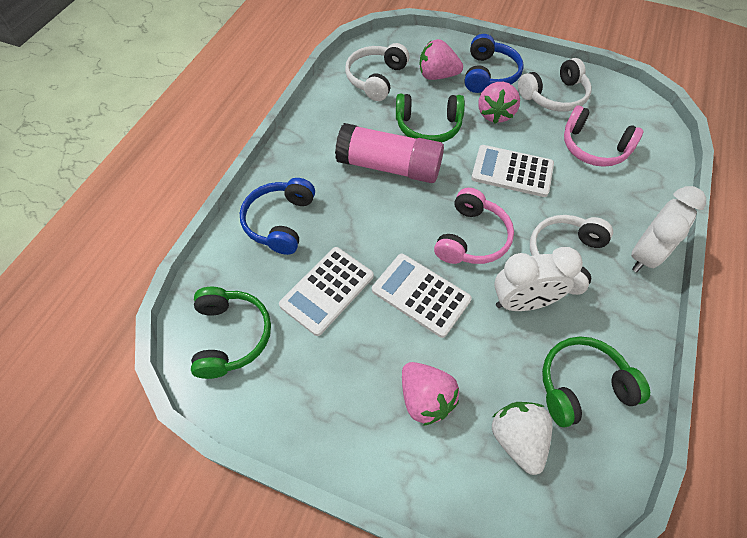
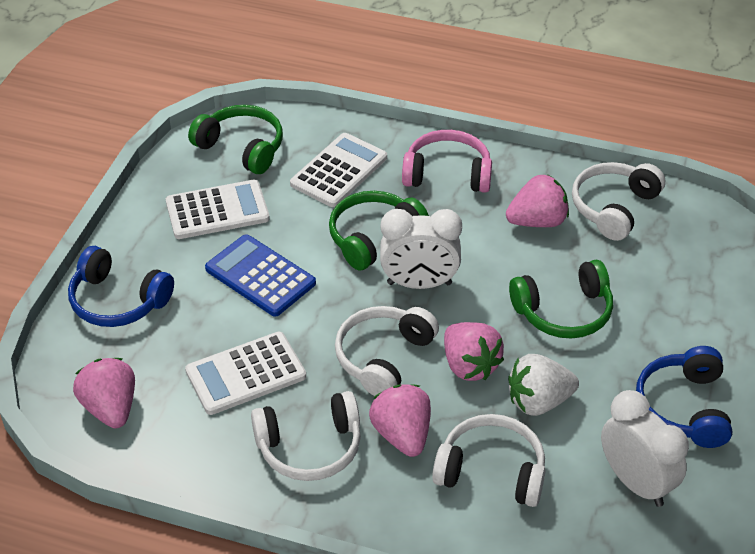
blue calculator: none = 0 -> [205,234,316,317] = 1
pink glue stick: [335,123,444,183] = 1 -> none = 0
pink headphones: [434,188,514,264] [564,105,644,167] = 2 -> [402,130,492,193] = 1
pink strawberry: [402,362,459,426] [420,39,463,80] [478,82,520,124] = 3 -> [73,358,135,428] [369,384,431,457] [444,322,504,381] [506,174,569,227] = 4
white headphones: [345,43,409,101] [518,58,592,112] [530,215,613,295] = 3 -> [251,391,361,481] [335,306,439,396] [432,414,546,507] [572,162,665,241] = 4

